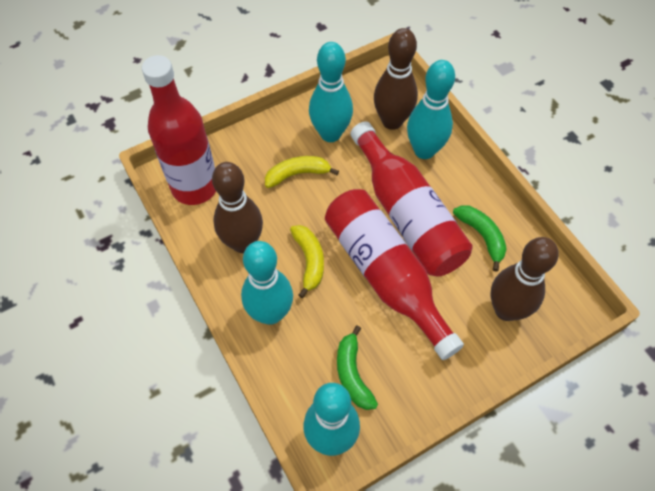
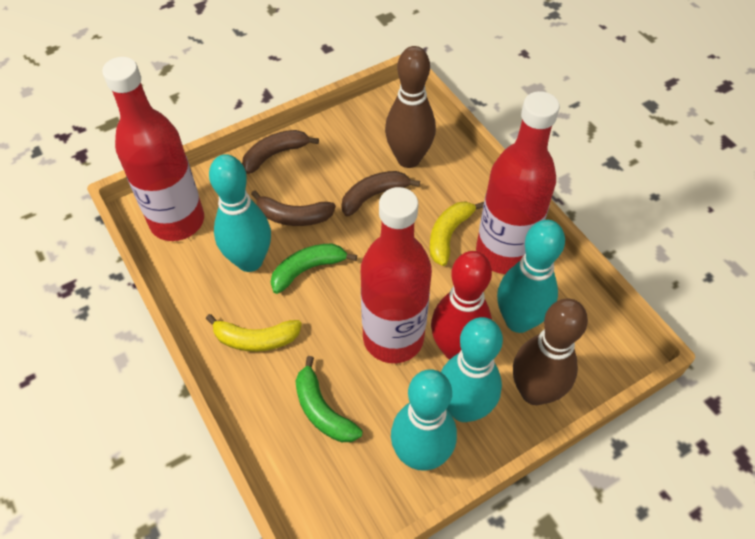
brown banana: none = 0 -> [242,130,319,174] [251,190,336,226] [341,171,420,216] = 3
brown bowling pin: [212,162,263,253] [374,28,418,130] [491,237,559,321] = 3 -> [385,46,436,168] [513,299,588,405] = 2
red bowling pin: none = 0 -> [431,251,492,360] = 1

